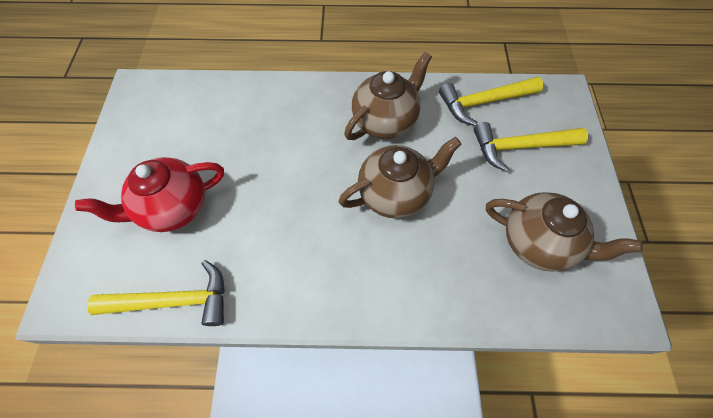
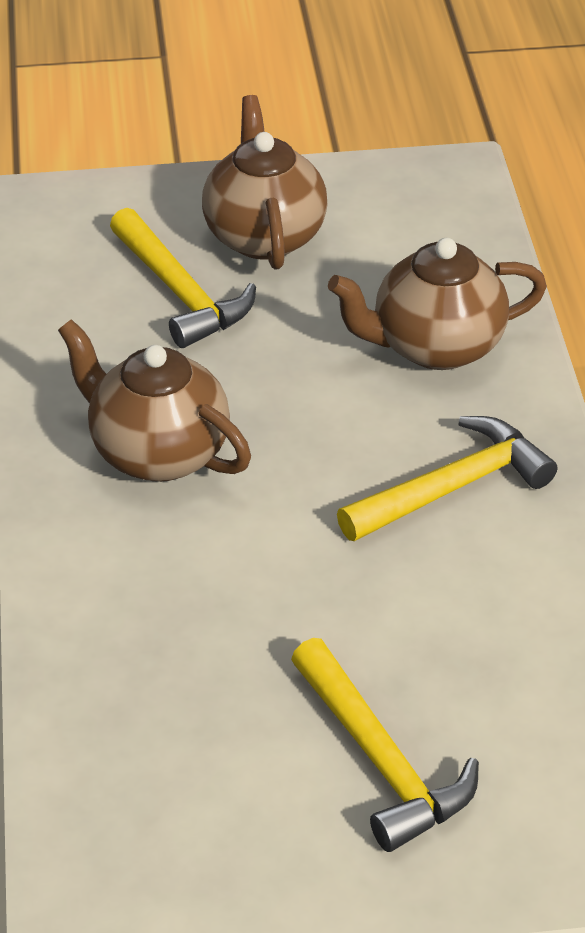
red teapot: [75,157,224,232] = 1 -> none = 0

